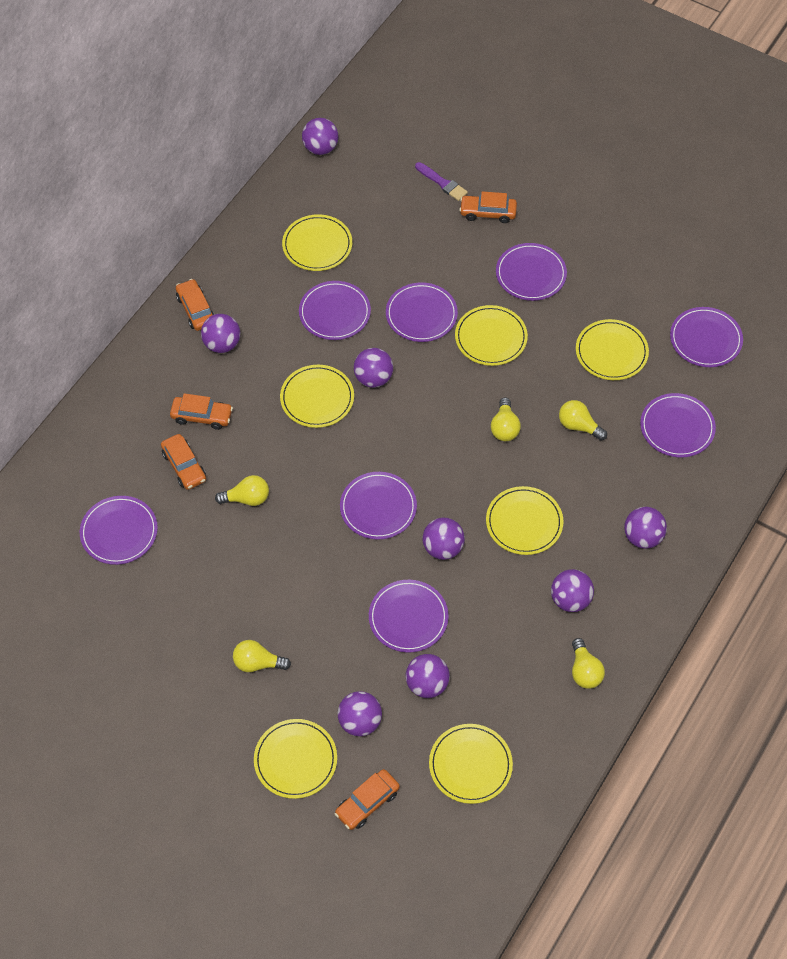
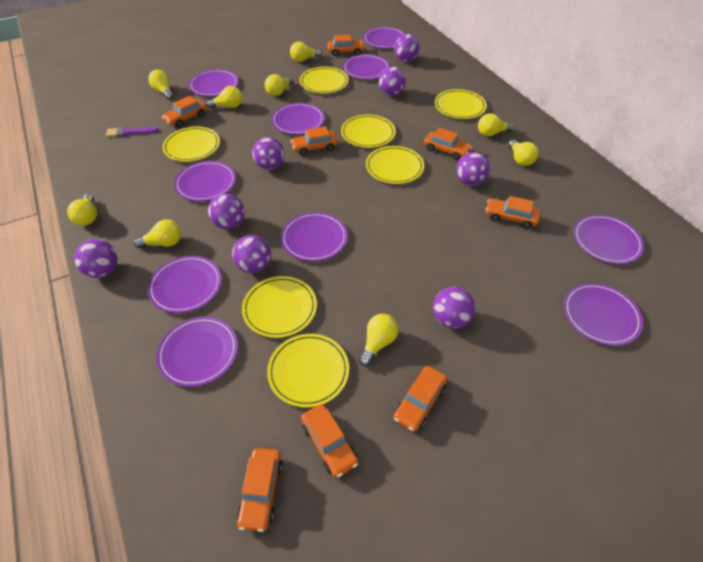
orange car: [161,434,206,490] [170,393,233,430] [176,279,215,331] [335,769,400,830] [459,191,517,223] = 5 -> [162,96,207,127] [237,448,283,532] [290,126,338,156] [301,404,358,478] [327,35,365,56] [393,366,447,432] [424,128,472,160] [485,196,540,229] = 8
purple plate: [80,496,158,565] [299,281,371,340] [340,472,417,540] [369,580,449,653] [386,283,458,342] [496,243,567,301] [640,393,716,457] [670,307,743,367] = 8 -> [148,256,222,313] [156,317,238,387] [174,161,236,201] [189,69,239,96] [271,103,325,135] [281,212,348,261] [343,54,390,80] [363,27,405,49] [564,283,643,346] [573,214,644,264] = 10
yellow light bulb: [215,475,269,506] [233,640,291,672] [491,397,521,441] [559,400,607,441] [572,638,605,689] = 5 -> [67,194,97,226] [133,219,181,248] [148,70,173,100] [206,86,242,109] [265,74,294,96] [290,41,322,62] [359,314,399,366] [478,113,514,137] [508,140,539,166] = 9

